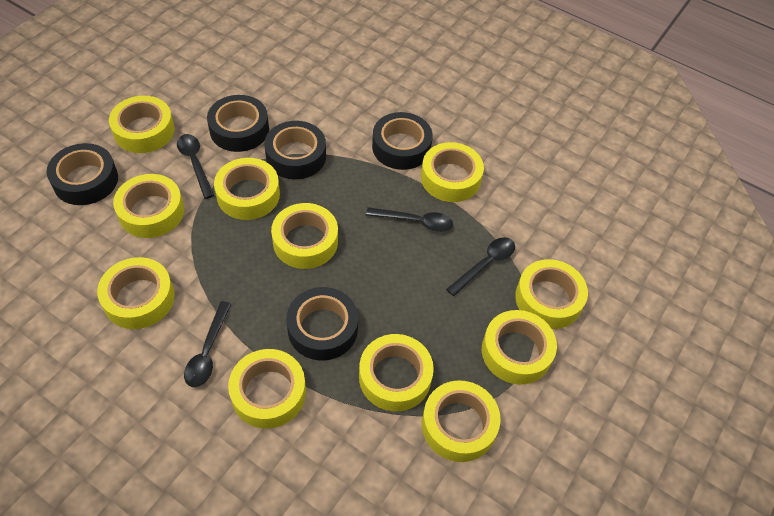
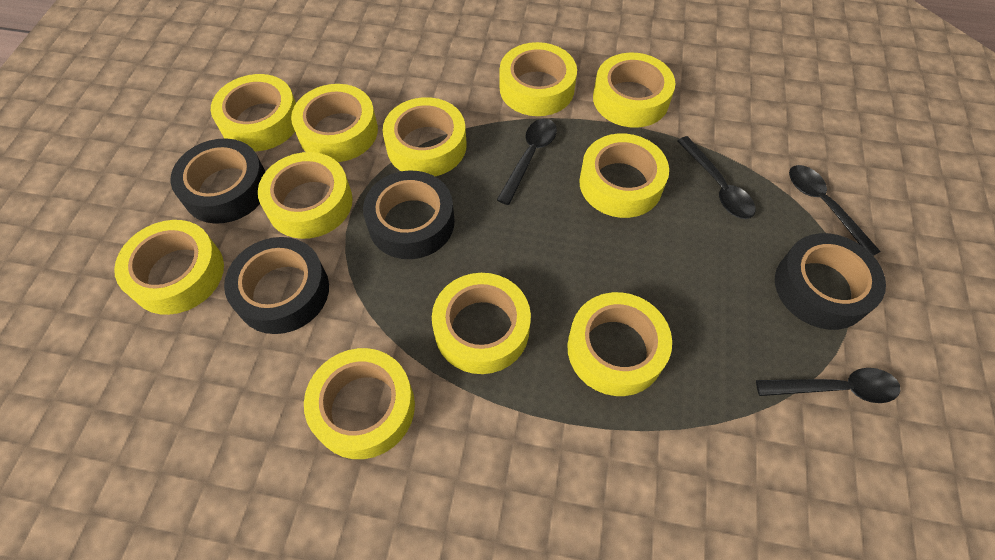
black tape: [46,143,118,205] [207,95,269,152] [264,121,326,179] [286,287,358,361] [372,112,433,170] = 5 -> [171,138,266,224] [224,237,329,334] [363,170,455,259] [775,233,886,330] = 4

